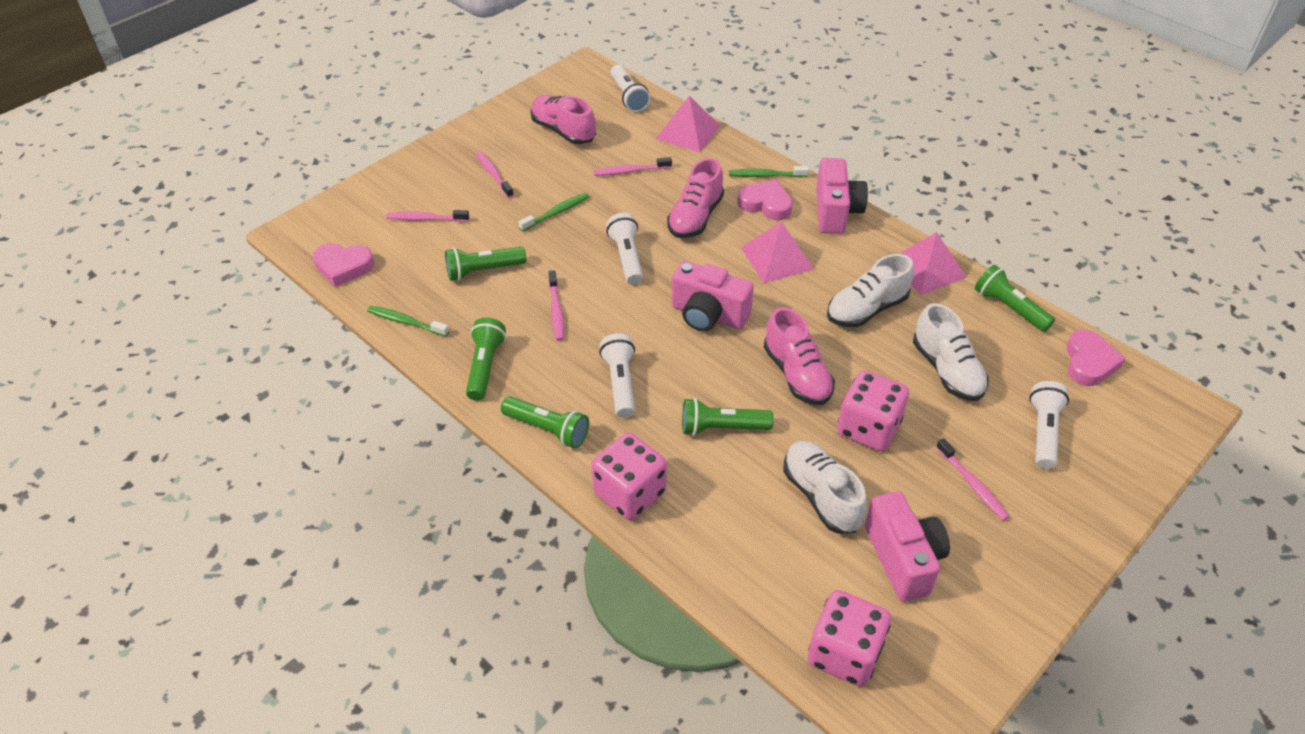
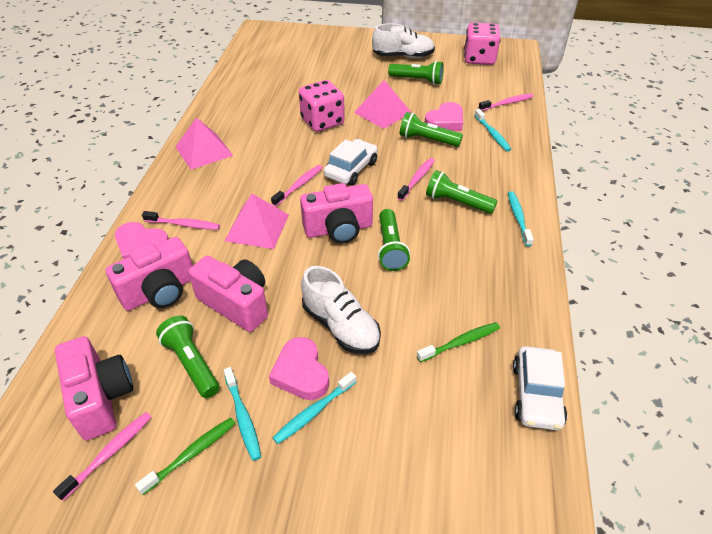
green toothbrush: [367,306,449,337] [519,193,589,231] [729,166,809,177] = 3 -> [135,417,236,495] [417,322,500,362] = 2
pink camera: [672,261,754,331] [816,158,868,234] [865,491,950,602] = 3 -> [55,336,133,440] [106,237,193,311] [188,256,268,332] [300,183,373,244] = 4
pink dice: [591,433,667,520] [808,590,891,687] [837,370,909,451] = 3 -> [299,80,345,132] [464,23,500,65] = 2
pink shoe: [530,95,596,144] [667,158,724,238] [764,307,835,405] = 3 -> none = 0
turquoise toothbrush: none = 0 -> [223,367,261,461] [273,372,356,444] [474,109,511,152] [508,191,534,247] = 4
white car: none = 0 -> [324,139,378,186] [513,346,567,430] = 2
white flashlight: [599,333,635,418] [606,213,643,285] [610,65,650,112] [1029,381,1069,469] = 4 -> none = 0
white shoe: [783,441,867,533] [827,254,914,327] [913,303,989,401] = 3 -> [301,266,381,354] [372,23,435,58] = 2

